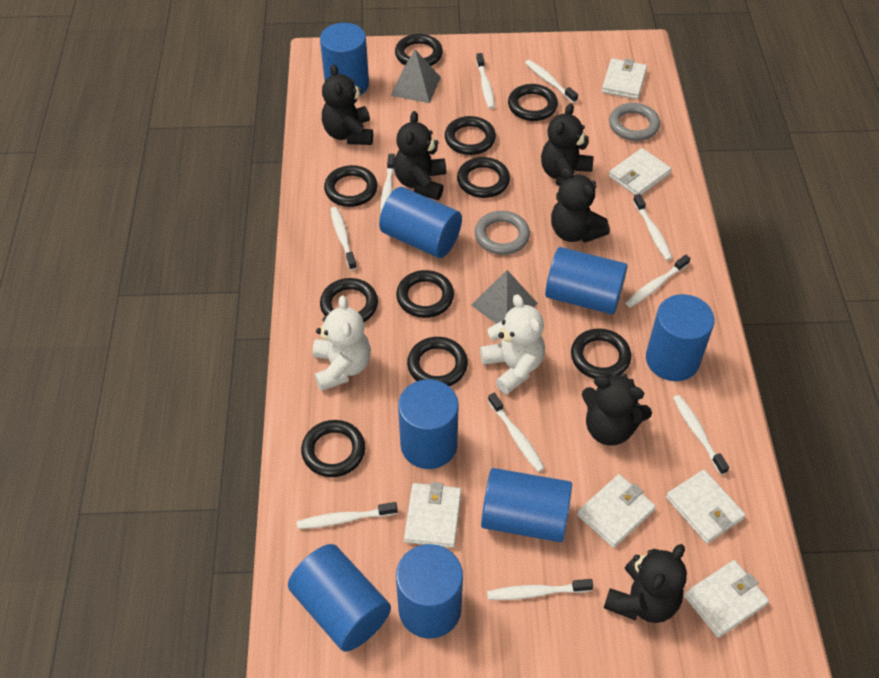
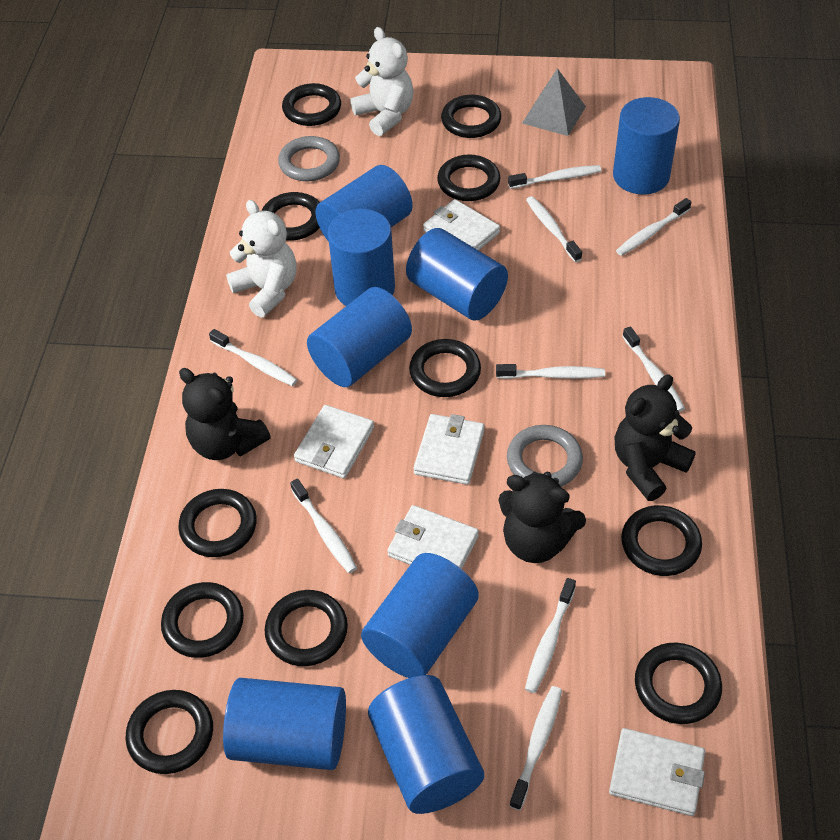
black ring: [301,420,365,477] [320,278,378,322] [324,165,378,207] [395,34,443,66] [396,270,454,318] [407,337,468,386] [445,116,496,155] [457,157,510,198] [508,84,558,121] [571,328,631,379] = 10 -> [126,690,213,774] [161,582,244,658] [178,489,257,557] [262,192,320,241] [265,590,348,666] [282,83,341,126] [409,339,481,397] [437,154,500,201] [441,95,501,138] [621,505,702,576] [635,643,722,724] = 11
black teddy bear: [322,64,373,145] [394,111,446,200] [541,103,594,186] [551,167,610,243] [582,374,652,446] [604,544,687,623] = 6 -> [179,368,271,460] [499,472,586,563] [615,374,696,501] = 3
grey pyramid: [391,50,441,103] [471,270,538,324] = 2 -> [522,68,586,136] = 1
white toothbrush: [297,502,398,529] [330,207,357,270] [380,154,395,214] [476,53,495,109] [487,579,593,600] [488,393,545,472] [525,60,578,103] [626,255,690,307] [633,194,672,261] [673,395,729,475] = 10 -> [209,329,297,386] [290,479,357,573] [496,364,605,379] [508,165,601,189] [509,686,562,810] [525,578,576,693] [526,196,582,262] [616,198,691,256] [622,326,685,412] = 9
white wallet: [404,482,462,548] [577,474,656,548] [602,58,647,99] [609,148,671,195] [666,470,745,543] [684,560,769,638] = 6 -> [294,405,374,478] [387,505,479,569] [413,414,484,485] [423,199,500,250] [609,728,705,816] = 5

